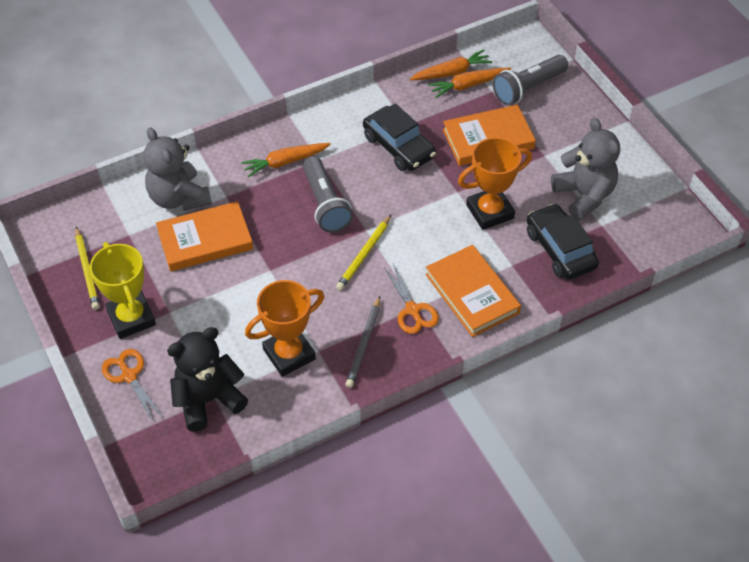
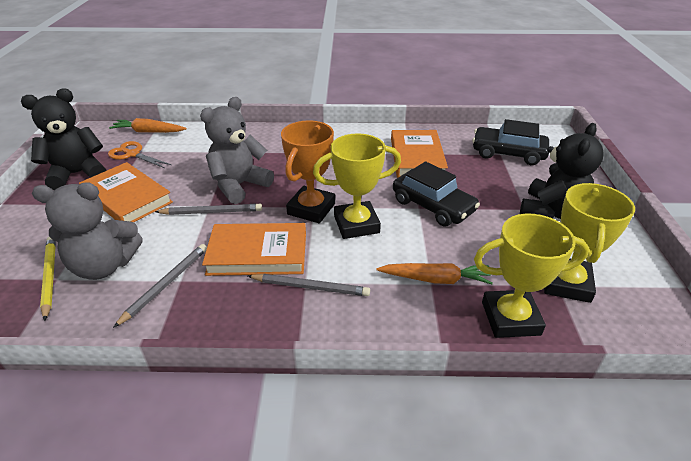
black teddy bear: [167,327,248,432] = 1 -> [21,88,107,190] [520,123,604,219] = 2
grey flashlight: [303,156,353,233] [493,55,568,106] = 2 -> none = 0
grey pencil: [346,296,380,388] = 1 -> [113,244,207,328] [155,204,262,215] [248,274,370,296] = 3
orange carrot: [241,143,331,177] [410,49,492,80] [428,68,511,98] = 3 -> [109,118,187,133] [376,263,493,284] = 2
orange scissors: [102,349,162,423] [384,264,439,334] = 2 -> [108,141,171,168] = 1
orange trophy: [245,280,324,377] [458,137,532,230] = 2 -> [281,120,335,223] = 1
yellow pencil: [75,226,100,310] [336,215,391,290] = 2 -> [40,237,56,321] = 1
yellow trophy: [90,242,156,339] = 1 -> [313,133,401,239] [474,213,589,338] [544,183,635,303] = 3

